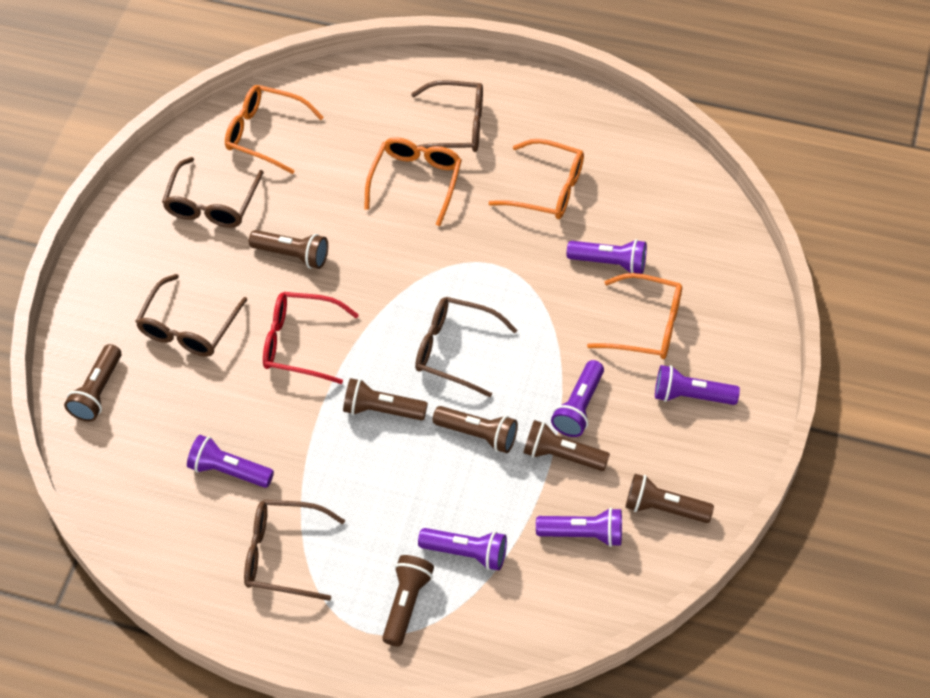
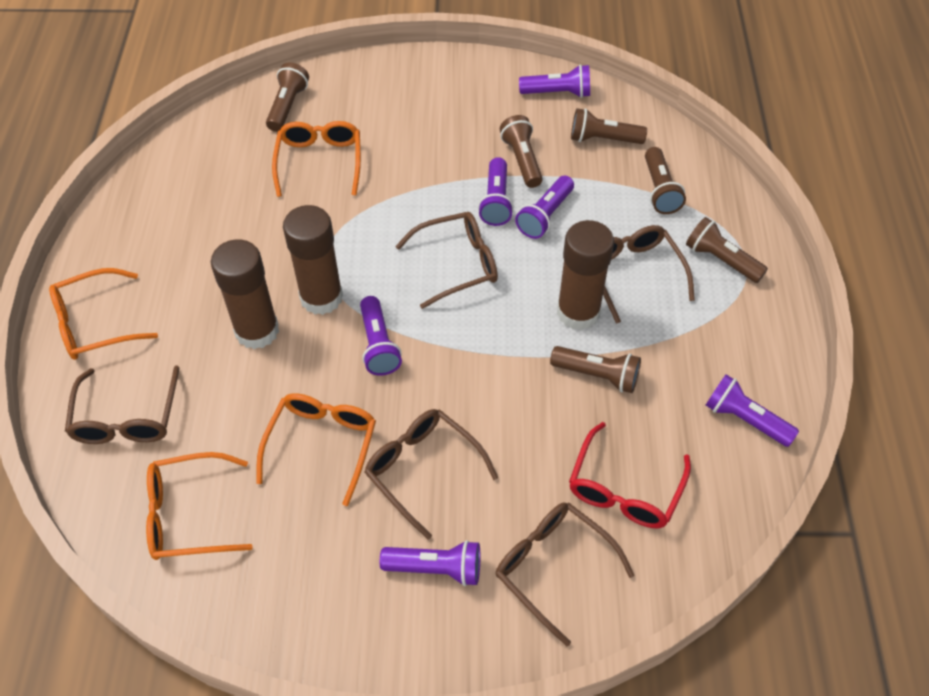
brown flashlight: [64,344,121,422] [249,230,328,269] [343,378,428,421] [382,555,434,646] [433,406,518,453] [523,420,610,471] [625,474,714,523] = 7 -> [266,62,309,132] [500,115,543,188] [550,346,641,393] [571,108,647,144] [645,147,686,214] [686,217,768,283] = 6
brown glue stick: none = 0 -> [211,239,279,349] [283,205,343,315] [557,220,614,330] = 3

